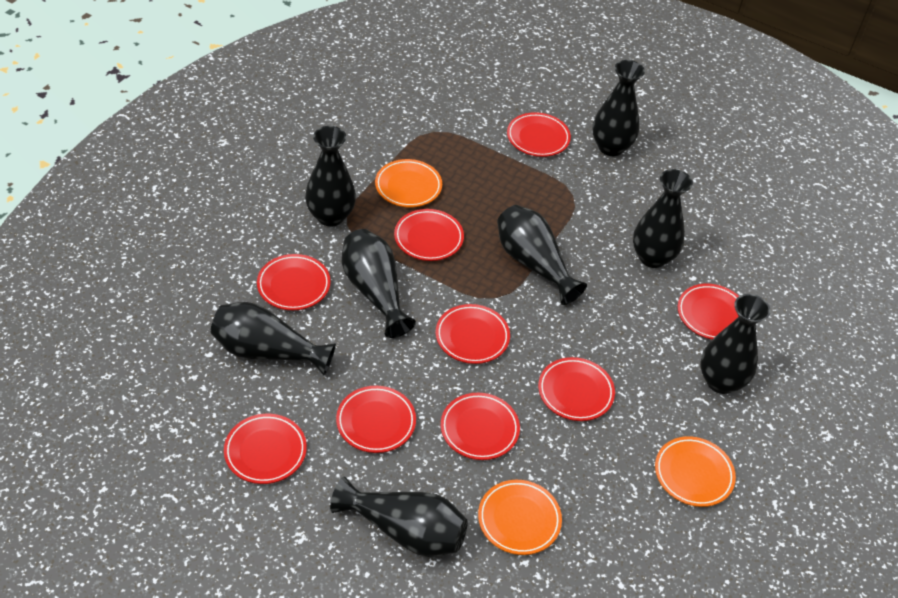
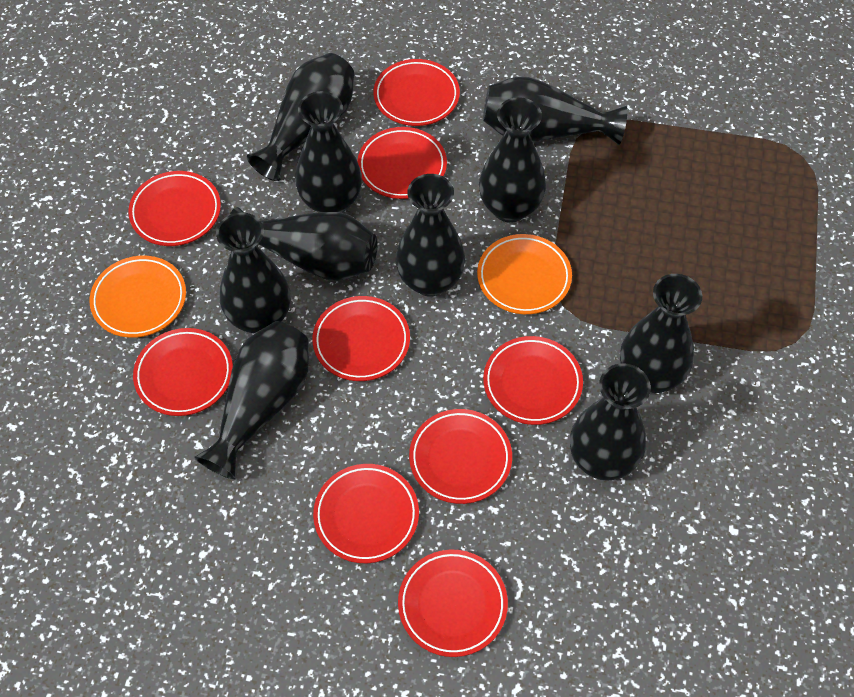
black vase: [211,302,336,375] [305,126,356,227] [330,477,468,557] [342,229,416,338] [497,205,587,305] [592,60,645,156] [633,169,693,268] [700,294,771,394] = 8 -> [194,321,309,480] [216,212,290,334] [230,207,377,281] [247,53,354,181] [295,91,362,213] [396,174,465,296] [479,97,546,223] [483,76,627,145] [570,363,651,481] [620,274,702,393] = 10
orange plate: [375,159,442,207] [478,480,562,555] [655,436,736,507] = 3 -> [90,256,186,338] [477,234,572,314] = 2

